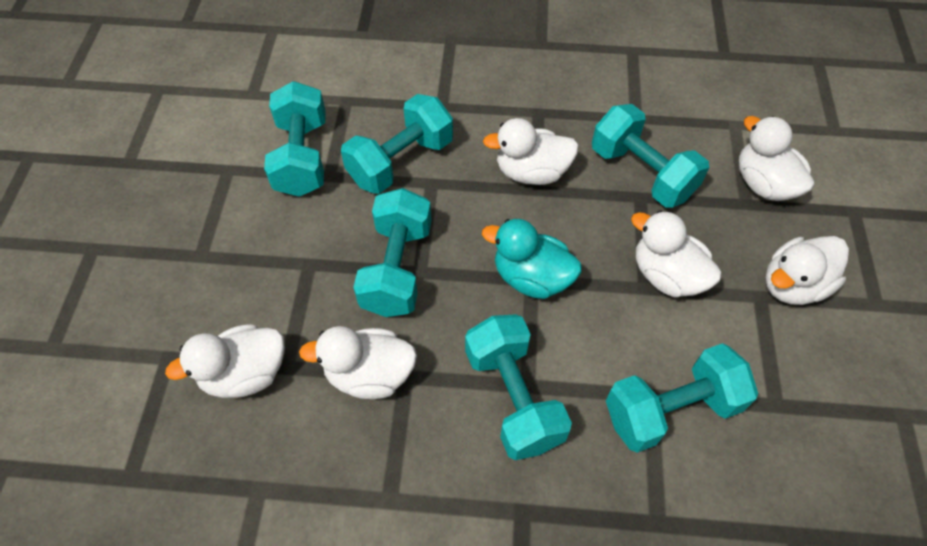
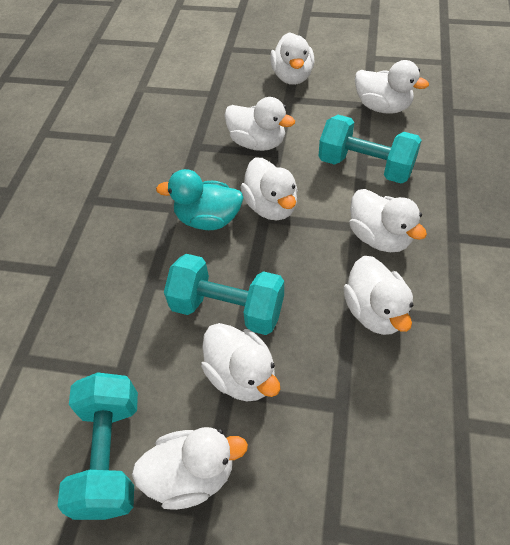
turquoise dumbbell: [264,81,326,197] [341,94,453,194] [353,188,432,317] [465,314,572,460] [592,104,709,208] [606,343,758,453] = 6 -> [57,372,138,520] [164,254,284,335] [319,115,422,184] = 3
white duck: [165,324,285,398] [299,326,417,399] [483,118,579,185] [631,210,722,298] [739,116,814,201] [765,236,849,305] = 6 -> [132,427,248,510] [201,323,280,402] [224,97,295,151] [241,158,298,220] [270,32,315,85] [343,256,413,335] [349,189,427,252] [355,60,429,114] = 8

